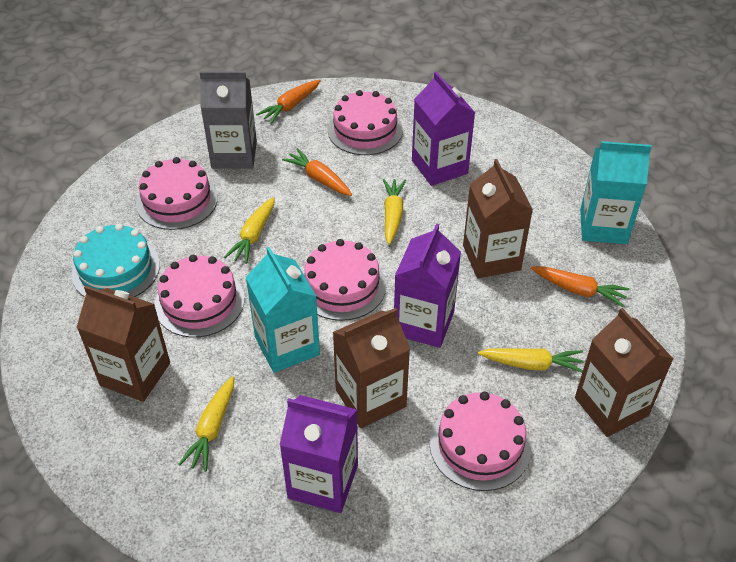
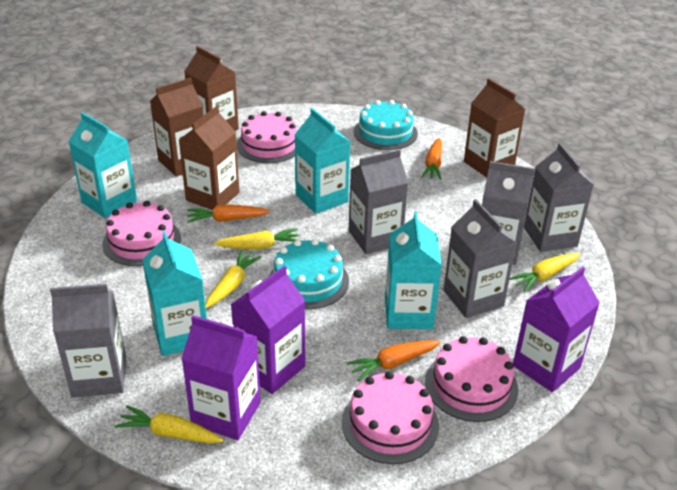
grey carton: [200,71,257,169] = 1 -> [50,284,126,398] [349,149,408,254] [444,199,517,318] [482,161,535,265] [524,143,594,252] = 5
pink cake: [136,157,218,230] [155,255,245,337] [303,239,386,321] [328,90,403,155] [430,392,531,491] = 5 -> [102,201,181,266] [236,111,297,163] [342,371,439,464] [425,336,518,422] = 4
turquoise cake: [72,223,160,297] = 1 -> [269,239,349,309] [354,100,418,150] = 2
turquoise carton: [246,247,320,373] [580,141,652,244] = 2 -> [68,112,137,218] [142,231,207,356] [294,108,350,214] [385,212,442,329] = 4

